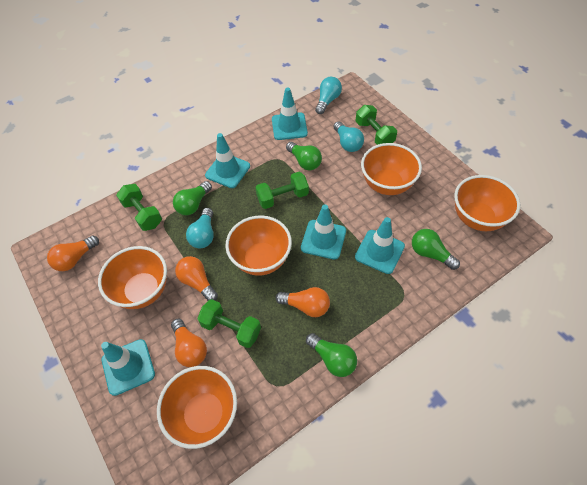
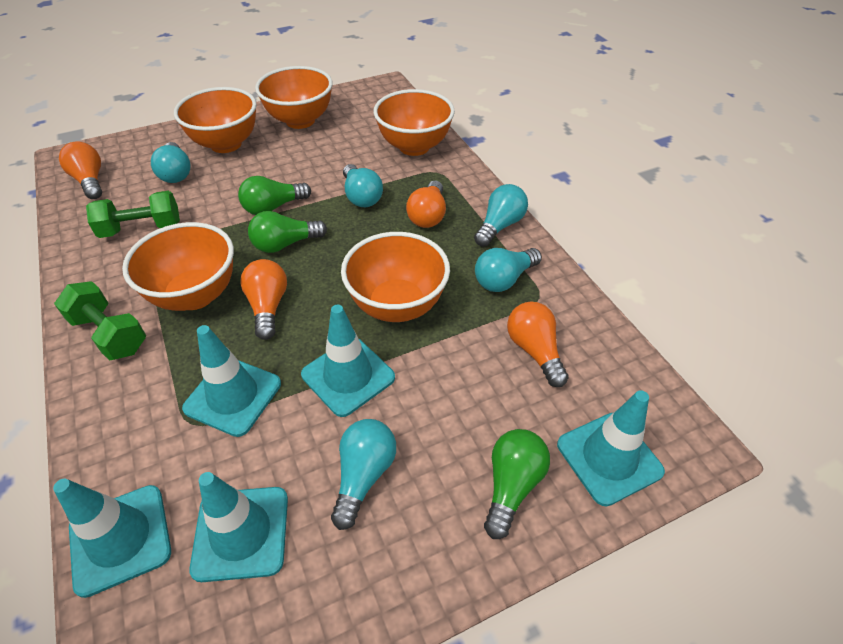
green dumbbell: [116,184,162,231] [197,299,261,348] [255,172,309,209] [356,105,397,145] = 4 -> [54,281,146,361] [86,191,180,238] = 2
green light bulb: [173,181,212,215] [286,142,322,170] [306,333,357,377] [412,229,460,270] = 4 -> [238,176,311,215] [248,211,327,253] [484,429,550,539] = 3
turquoise light bulb: [186,208,214,249] [315,77,342,114] [333,121,364,152] = 3 -> [151,142,191,183] [331,419,396,530] [343,164,383,207] [474,184,528,247] [475,248,542,292] = 5

